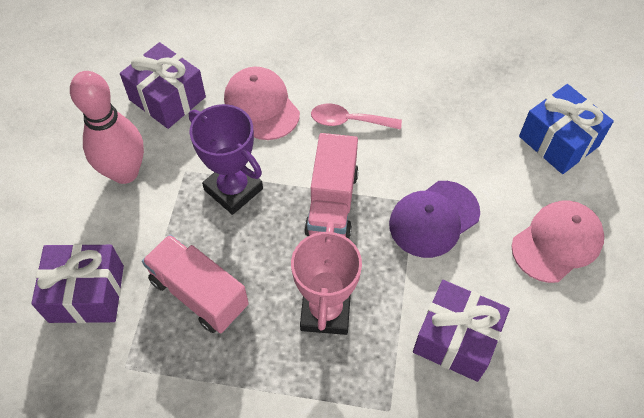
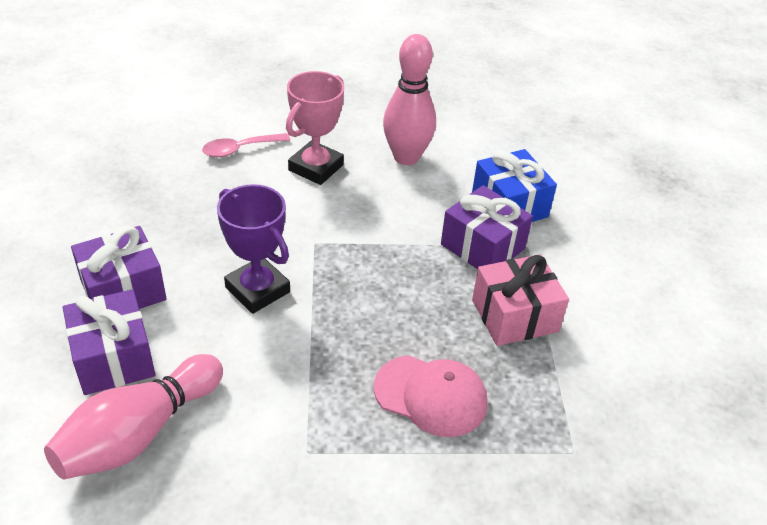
pink bowling pin: [70,71,144,184] = 1 -> [44,354,223,479] [383,34,436,165] = 2
pink cap: [224,67,300,140] [511,201,604,283] = 2 -> [374,355,488,437] = 1
pink gift: none = 0 -> [472,254,569,346] = 1
pink truck: [142,235,249,333] [304,133,359,239] = 2 -> none = 0
purple cap: [389,181,480,258] = 1 -> none = 0

